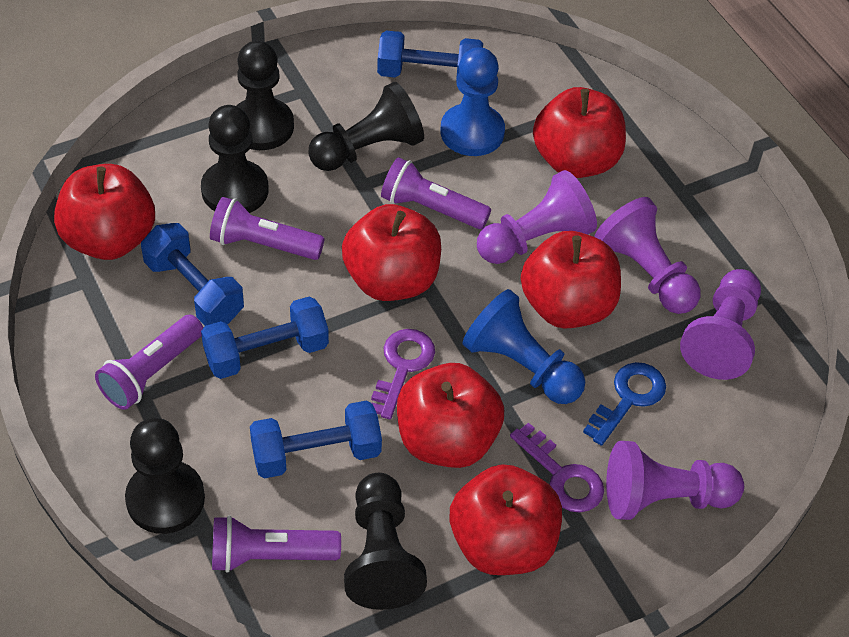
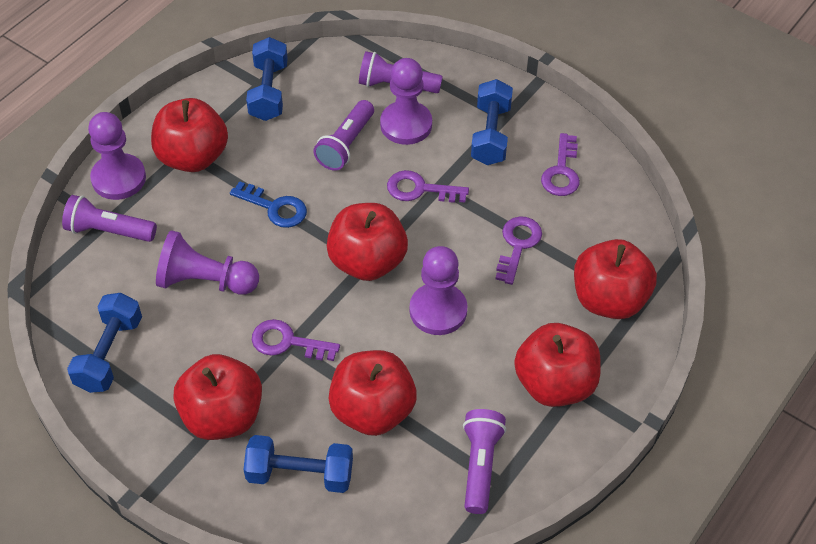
black pawn: [125,418,205,534] [201,105,269,213] [236,41,294,150] [308,82,424,171] [344,473,427,610] = 5 -> none = 0
blue pawn: [441,47,505,156] [462,289,585,404] = 2 -> none = 0
purple key: [371,329,435,419] [510,422,604,513] = 2 -> [252,319,340,361] [387,170,469,203] [495,217,542,285] [541,133,580,196] = 4

